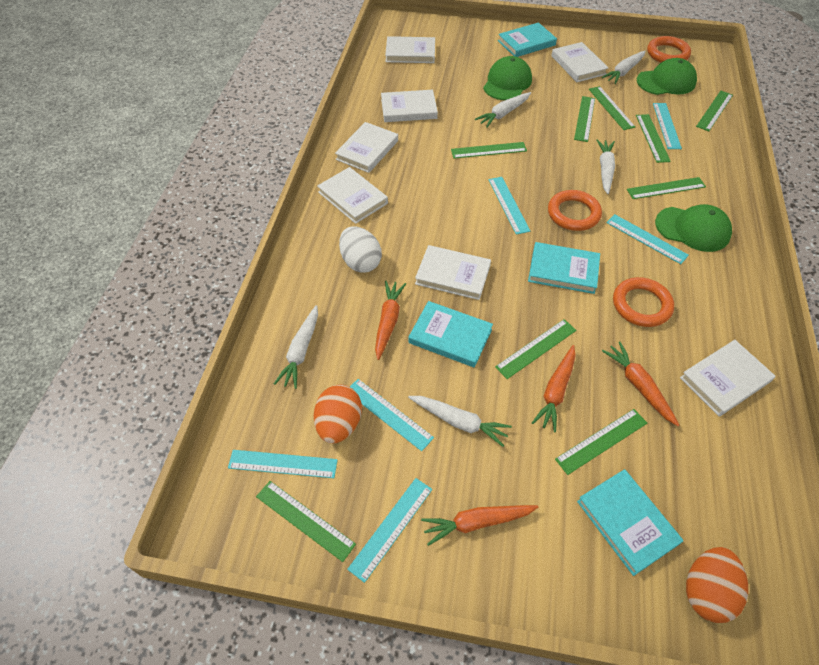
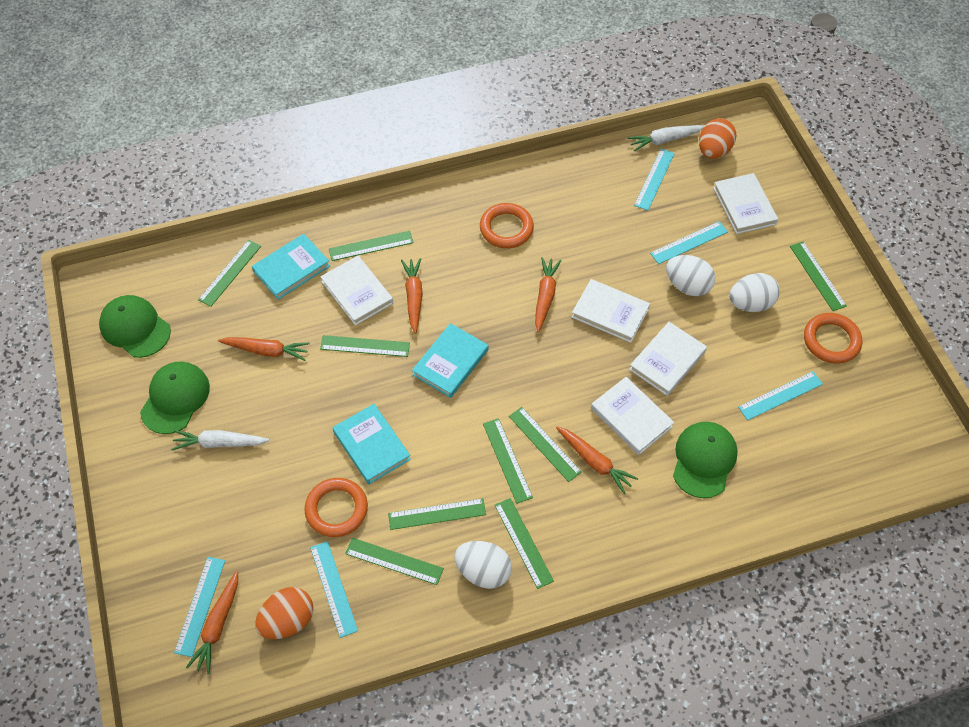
orange carrot: [375,281,406,360] [421,505,538,546] [532,345,576,432] [602,341,679,426] = 4 -> [186,571,238,674] [218,337,310,361] [401,258,423,334] [535,257,562,332] [556,427,638,494] = 5
turquoise book: [409,301,493,367] [498,22,557,57] [528,242,600,294] [577,469,684,576] = 4 -> [252,234,330,300] [333,404,411,484] [412,323,488,398] = 3
turquoise ruler: [228,450,338,478] [347,478,432,583] [350,379,434,451] [488,177,530,235] [606,214,689,264] [653,103,682,149] = 6 -> [174,557,225,657] [310,541,358,638] [634,149,675,210] [650,221,728,264] [738,371,823,420] = 5
white book: [317,167,388,224] [335,122,398,173] [381,90,438,122] [385,36,435,63] [415,245,491,300] [551,42,608,82] [680,340,775,416] = 7 -> [320,256,393,326] [572,279,650,343] [591,377,674,455] [629,322,707,396] [713,173,778,234] = 5
white carrot: [274,305,318,389] [408,396,512,447] [475,92,531,127] [597,139,615,194] [602,51,645,84] = 5 -> [171,430,270,450] [628,125,705,152] = 2
white egg: [339,226,382,273] = 1 -> [454,541,512,589] [666,255,715,296] [729,273,780,312] = 3

